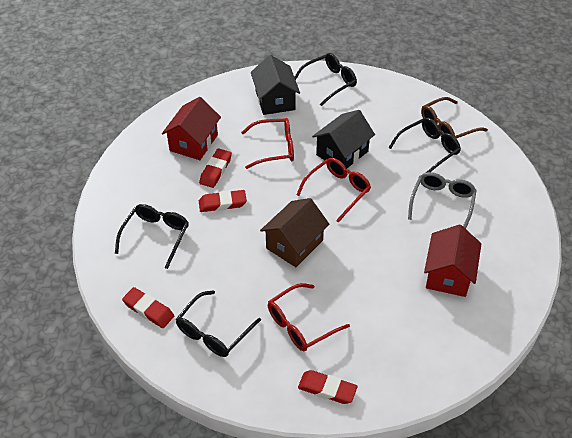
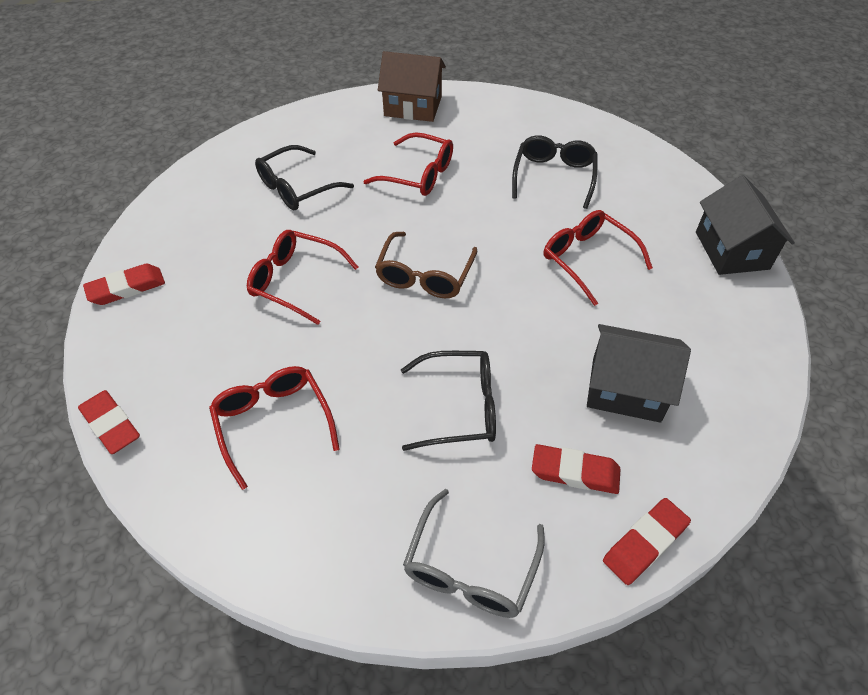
black glasses: [115,204,189,269] [176,290,261,357] [295,53,357,106] [389,118,461,172] = 4 -> [255,145,354,210] [401,351,496,451] [512,135,598,209] = 3
red glasses: [241,118,294,169] [268,283,350,351] [296,158,371,223] = 3 -> [209,366,340,490] [247,230,358,325] [363,132,453,196] [544,210,653,306] = 4
red house: [162,97,221,160] [424,224,481,297] = 2 -> none = 0

